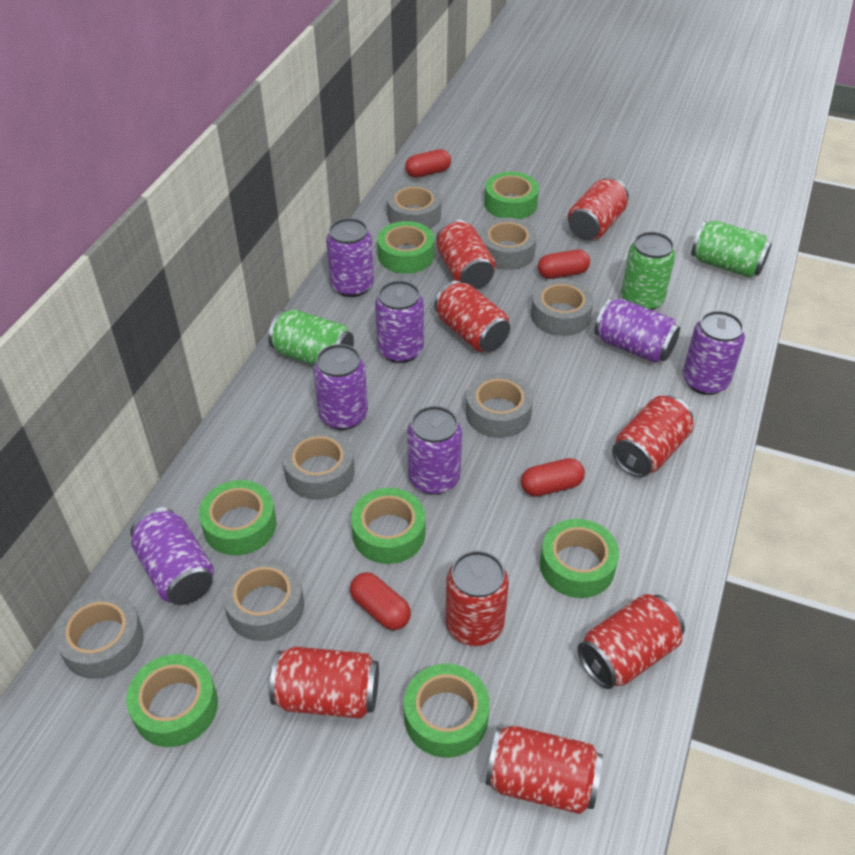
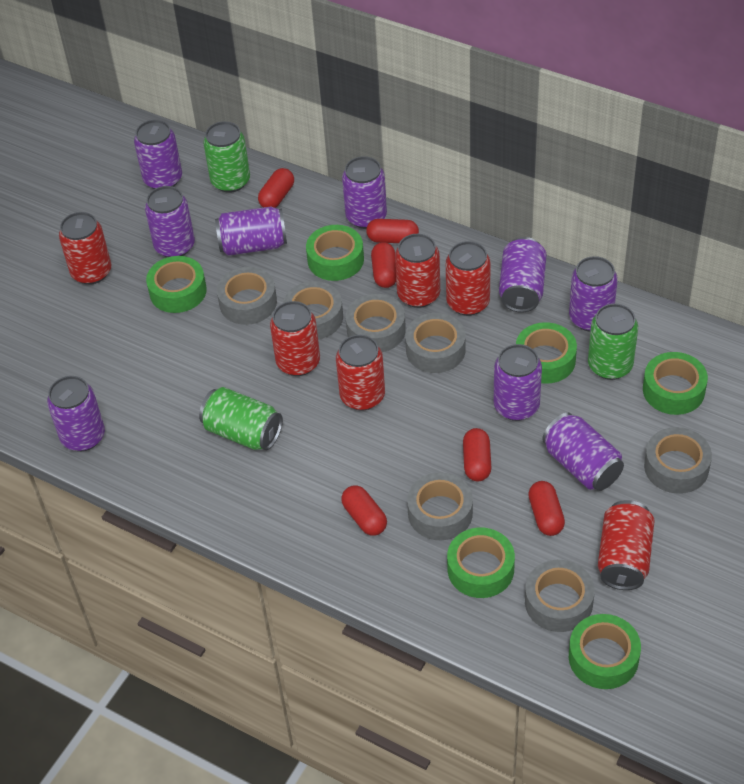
green tape: [126,654,218,747] [199,480,276,556] [351,488,426,564] [377,221,434,274] [404,664,490,758] [484,172,539,219] [540,519,619,598] = 7 -> [146,256,207,313] [306,225,364,281] [447,527,515,598] [516,322,577,384] [569,614,641,689] [643,352,708,415] = 6
purple can: [130,507,214,605] [313,344,368,430] [326,218,374,297] [375,280,424,363] [407,406,462,495] [594,298,680,363] [683,311,745,395] = 7 -> [47,376,105,451] [134,120,182,189] [145,186,195,257] [215,207,287,256] [342,156,387,229] [493,344,542,421] [499,237,546,313] [542,413,624,491] [569,256,618,332] = 9
red can: [269,646,379,719] [434,281,510,352] [436,220,496,289] [445,551,509,646] [486,725,603,814] [568,177,629,240] [578,594,685,689] [612,396,694,477] = 8 -> [59,212,111,285] [270,301,320,376] [336,335,385,411] [395,234,440,308] [446,241,491,316] [598,500,655,590] = 6
red capsule: [350,572,411,630] [405,149,451,178] [521,458,585,497] [538,250,590,279] = 4 -> [258,168,294,208] [341,485,387,536] [366,219,419,243] [371,242,396,288] [463,428,491,481] [528,481,565,536] = 6

